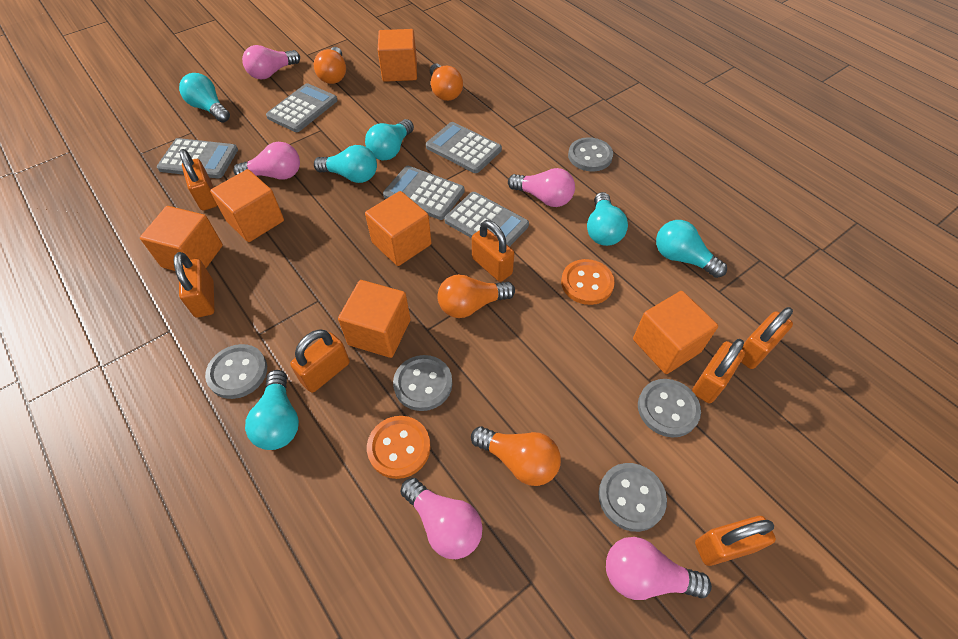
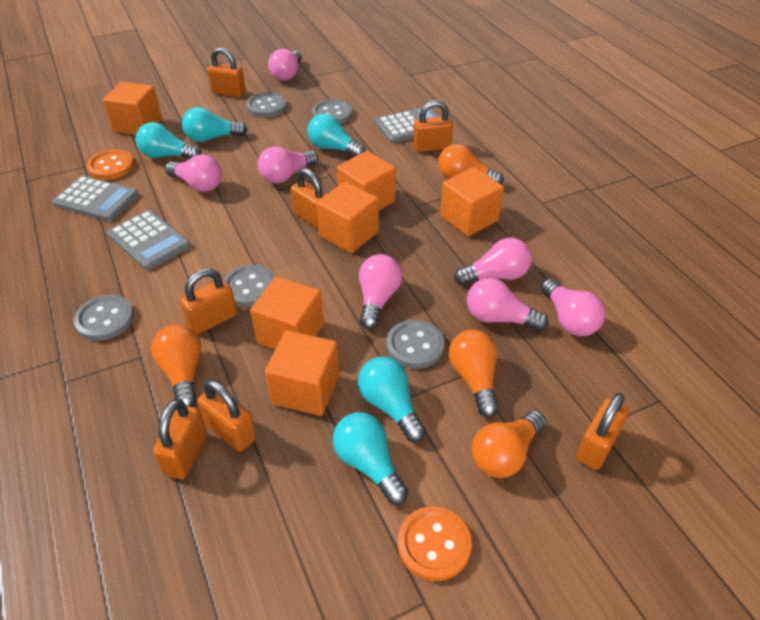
grey calculator: [157,138,238,178] [266,83,337,132] [383,166,465,220] [426,122,502,173] [444,192,529,247] = 5 -> [52,176,139,221] [107,210,190,270] [375,107,439,143] = 3
pink light bulb: [233,142,300,179] [242,45,300,79] [400,478,483,559] [508,168,575,207] [606,537,712,600] = 5 -> [165,154,222,192] [258,146,318,184] [268,49,302,81] [359,254,402,329] [454,238,532,286] [467,278,549,331] [541,279,605,336] = 7
turquoise light bulb: [179,73,230,122] [245,370,299,450] [314,145,377,183] [365,119,414,160] [587,192,628,246] [656,220,727,278] = 6 -> [136,122,201,159] [182,107,248,142] [307,113,365,156] [333,412,408,505] [358,357,426,442] = 5

